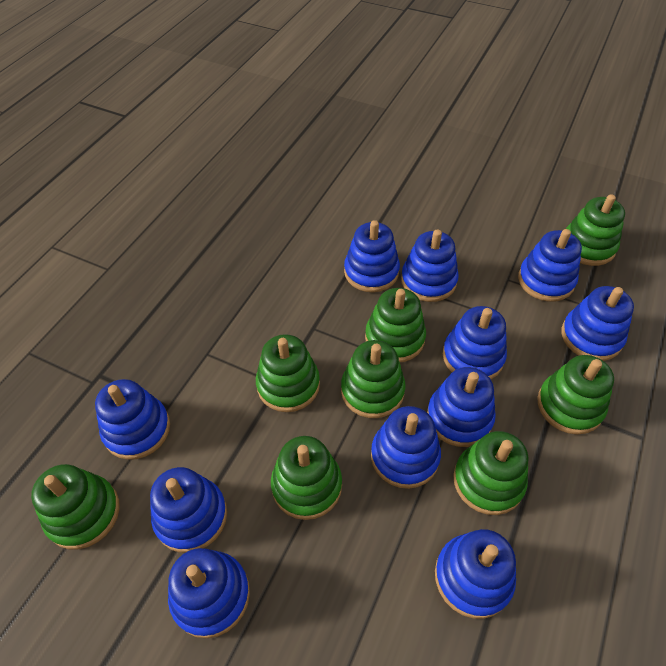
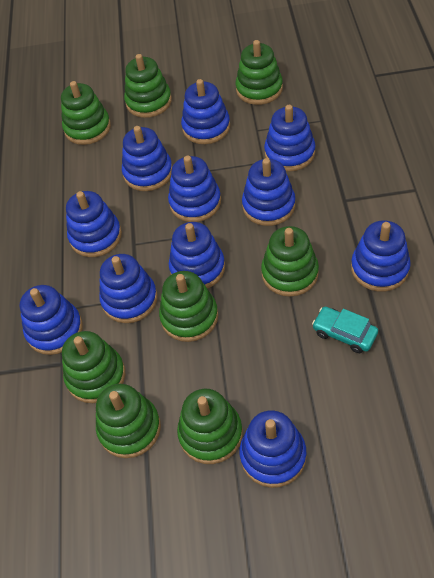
turquoise car: none = 0 -> [312,307,378,353] = 1

